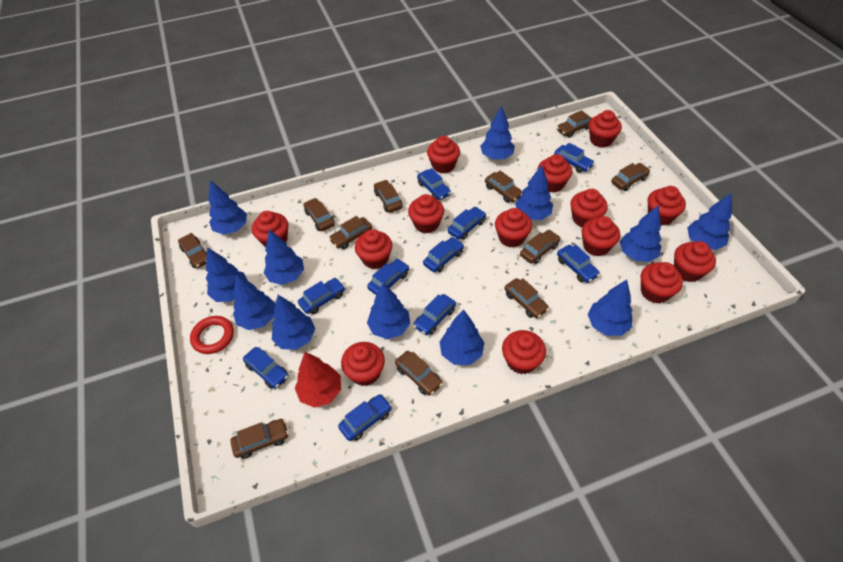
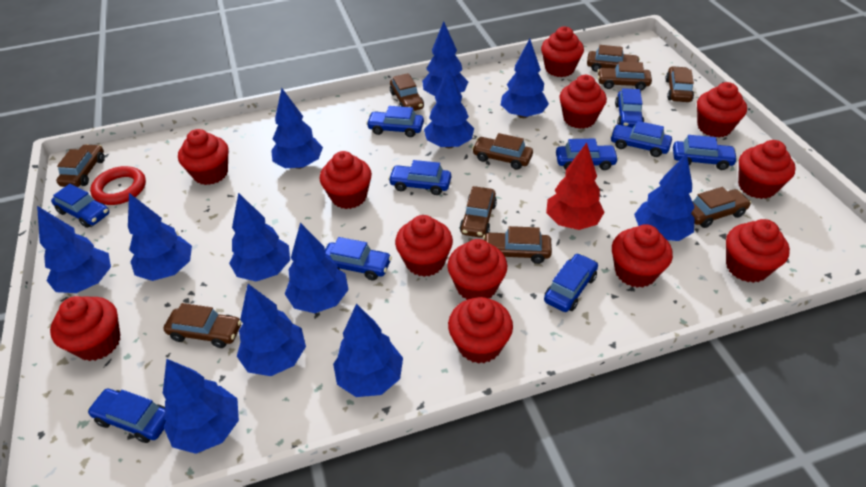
brown car: [178,233,207,268] [230,419,289,459] [303,198,335,231] [329,216,372,249] [374,180,403,213] [395,351,443,396] [485,171,522,203] [505,278,549,318] [520,230,561,264] [557,110,592,138] [611,163,650,191] = 11 -> [56,144,105,187] [163,303,242,348] [390,73,424,111] [460,186,497,238] [472,133,533,170] [483,226,552,264] [587,45,640,72] [597,61,652,91] [665,66,694,102] [691,187,751,228] = 10
red cupcake: [252,211,288,247] [341,342,385,386] [355,229,392,269] [408,194,444,233] [427,136,460,173] [495,208,532,248] [502,330,546,374] [537,154,572,193] [570,189,608,227] [581,216,620,256] [589,110,622,148] [641,262,683,303] [648,186,686,226] [674,241,716,282] = 14 -> [50,296,120,361] [178,129,228,185] [320,151,372,209] [395,215,453,277] [447,239,507,300] [448,297,513,364] [541,27,584,77] [559,75,607,129] [612,224,673,288] [697,82,747,138] [726,219,790,283] [738,140,796,199] = 12

